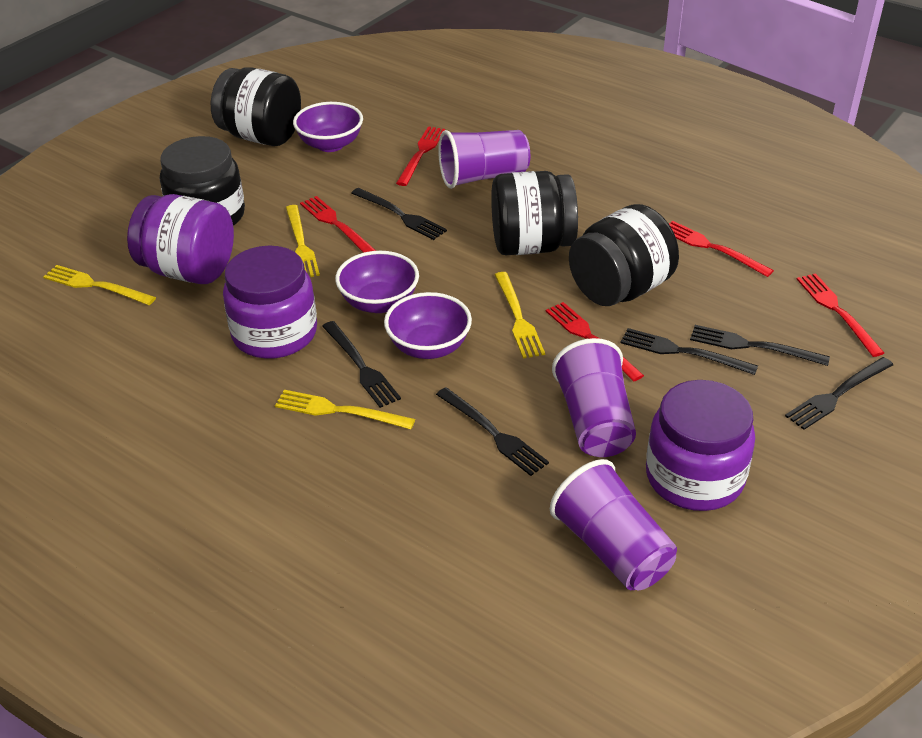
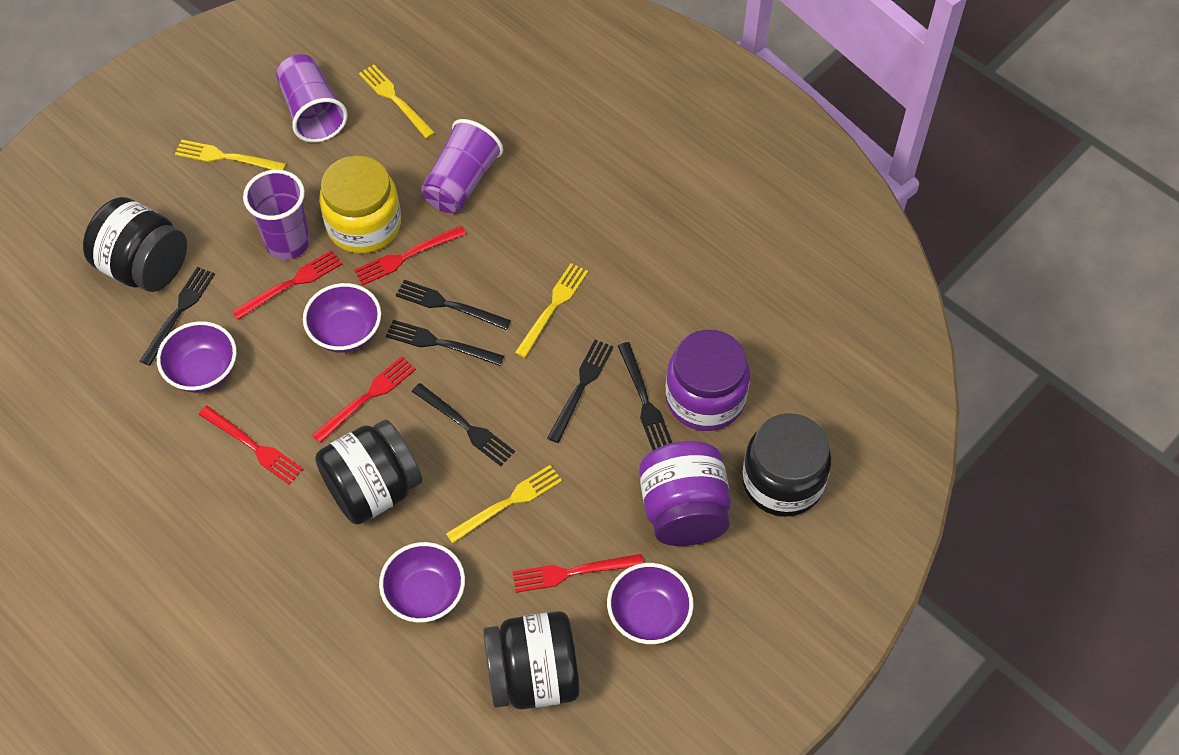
purple bowl: [293,102,363,152] [335,251,419,313] [384,292,472,359] = 3 -> [157,321,237,393] [303,283,381,353] [379,542,465,623] [607,563,694,644] = 4
purple jar: [127,194,234,284] [223,246,317,359] [646,380,755,511] = 3 -> [639,441,731,546] [666,330,750,431] = 2
yellow jar: none = 0 -> [319,156,401,254] = 1

